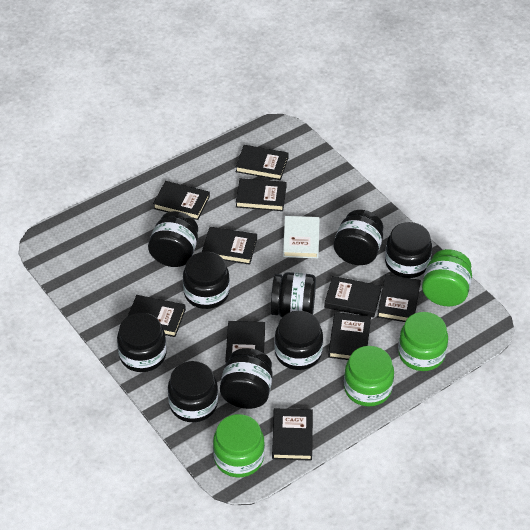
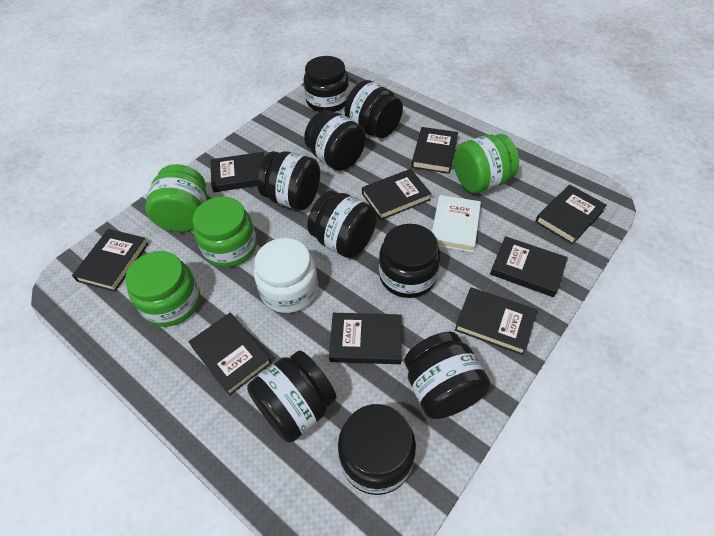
black book: [127,295,186,337] [153,181,210,220] [202,227,257,265] [225,321,265,363] [236,145,288,180] [236,178,287,211] [272,408,313,461] [324,276,382,318] [328,312,371,360] [377,274,421,322] = 10 -> [72,229,148,292] [188,313,272,396] [210,152,265,192] [329,313,402,364] [362,169,431,220] [411,127,458,174] [455,287,537,355] [490,236,568,297] [535,185,607,244] = 9
white jar: none = 0 -> [254,238,318,313] = 1

